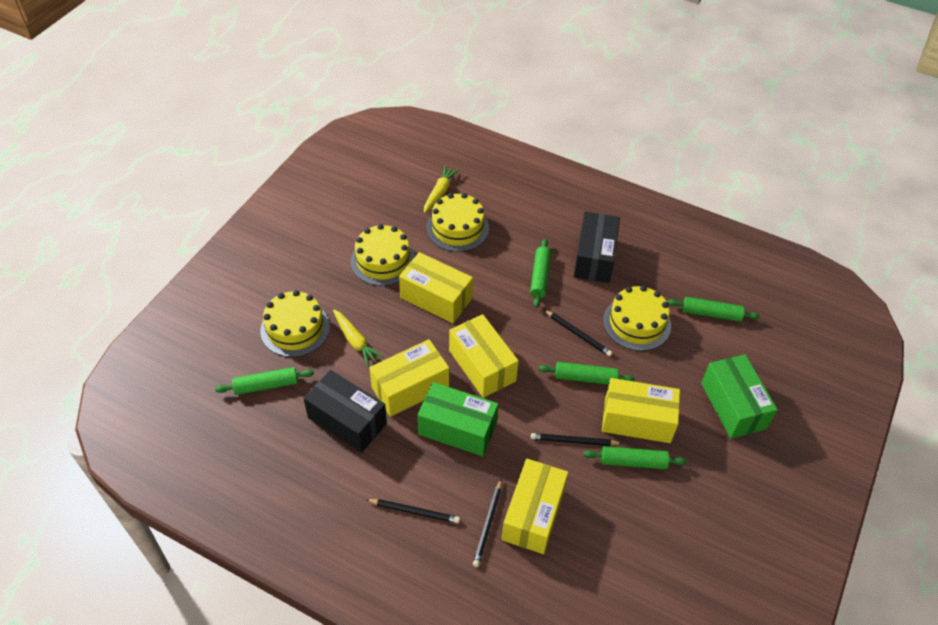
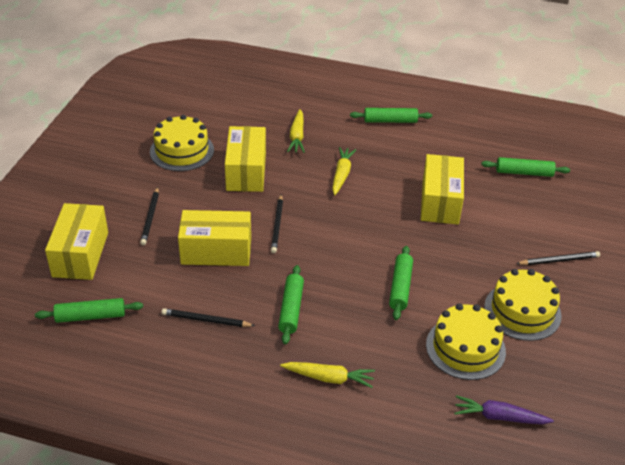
black box: [303,370,387,453] [574,212,620,283] = 2 -> none = 0
green box: [417,382,499,456] [701,354,778,439] = 2 -> none = 0
purple carrot: none = 0 -> [454,395,554,424] = 1
yellow box: [369,339,449,417] [399,252,473,324] [449,314,519,398] [502,459,568,554] [602,378,680,443] = 5 -> [45,203,108,280] [178,210,251,266] [225,126,266,192] [421,154,464,225] = 4
yellow cake: [260,290,330,357] [351,224,415,286] [427,193,489,252] [603,285,671,351] = 4 -> [150,115,214,171] [426,303,506,380] [484,269,562,341] = 3
yellow carrot: [333,310,384,367] [424,165,460,213] = 2 -> [280,362,375,388] [287,109,305,153] [332,147,356,195] = 3

